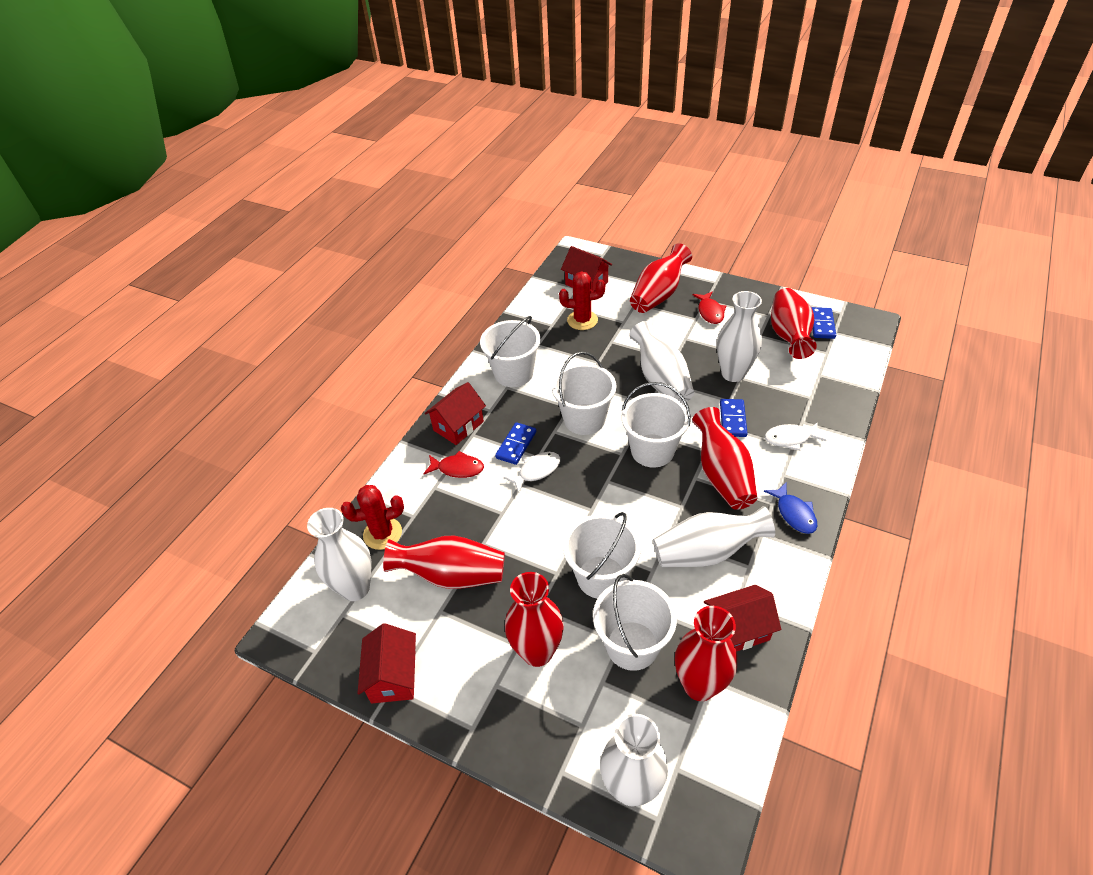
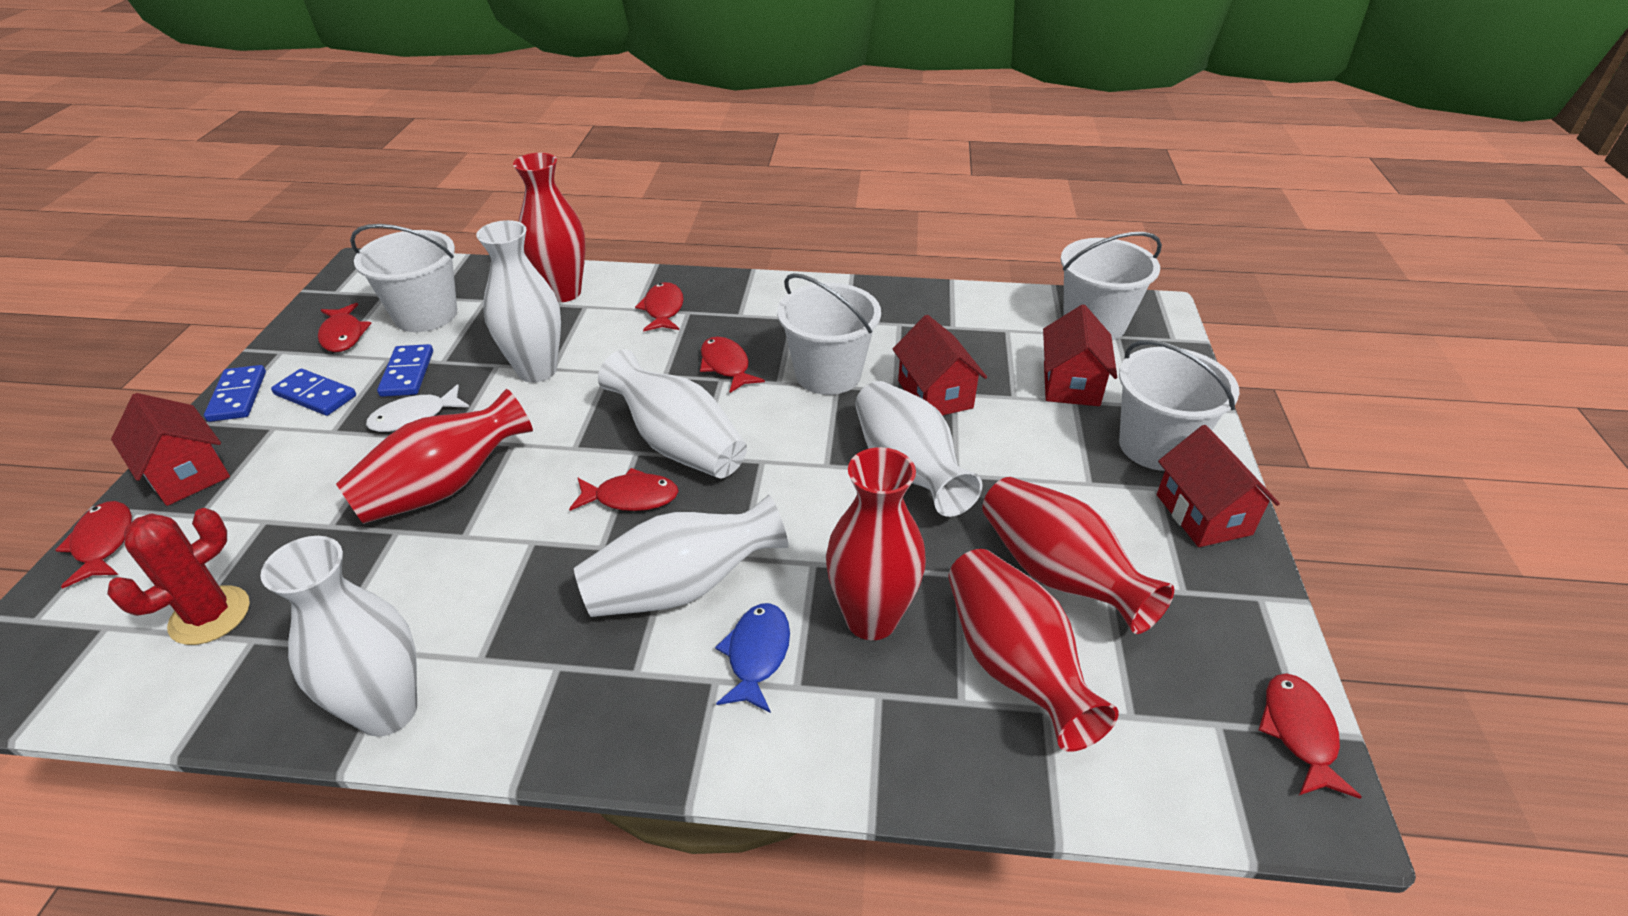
red cactus: [341,485,404,550] [559,271,605,330] = 2 -> [107,508,250,645] = 1
red fish: [424,451,484,478] [693,291,726,324] = 2 -> [56,501,132,588] [318,303,371,352] [569,468,679,511] [635,282,684,332] [700,336,765,393] [1259,674,1362,799] = 6
red vase: [383,536,505,589] [505,572,564,667] [630,243,692,313] [675,606,737,701] [692,407,757,510] [771,288,817,359] = 6 -> [336,389,533,524] [513,153,585,302] [826,447,926,640] [948,549,1119,752] [982,477,1174,634] = 5
white bucket: [480,316,541,387] [552,352,616,435] [563,512,641,599] [593,574,677,671] [622,382,691,468] = 5 -> [350,224,457,332] [777,273,881,395] [1060,232,1162,340] [1119,340,1240,471] = 4
white fish: [504,452,560,493] [765,423,827,451] = 2 -> [366,384,469,432] = 1

